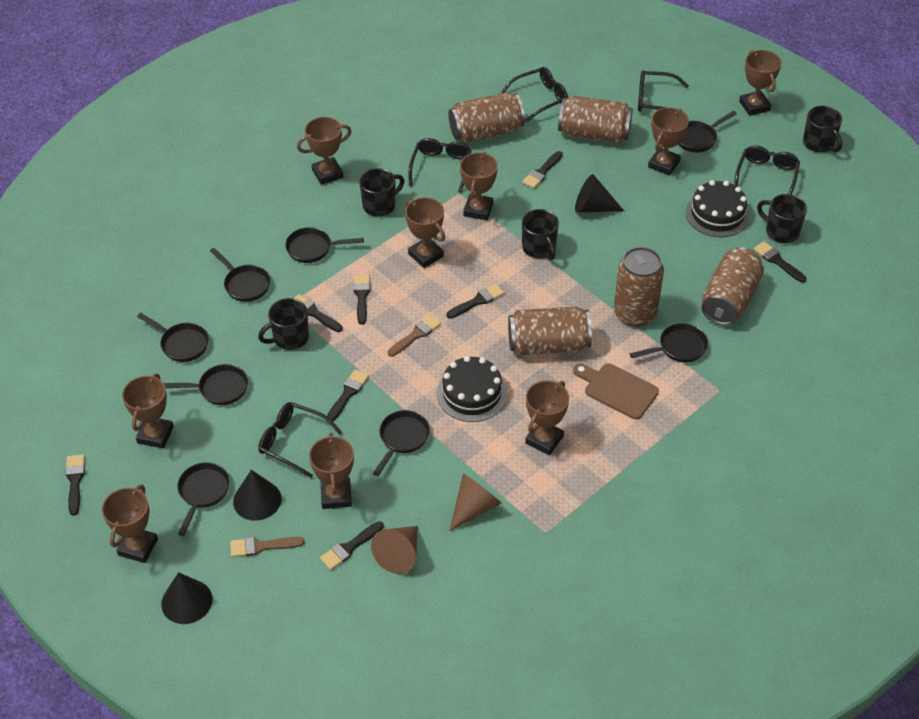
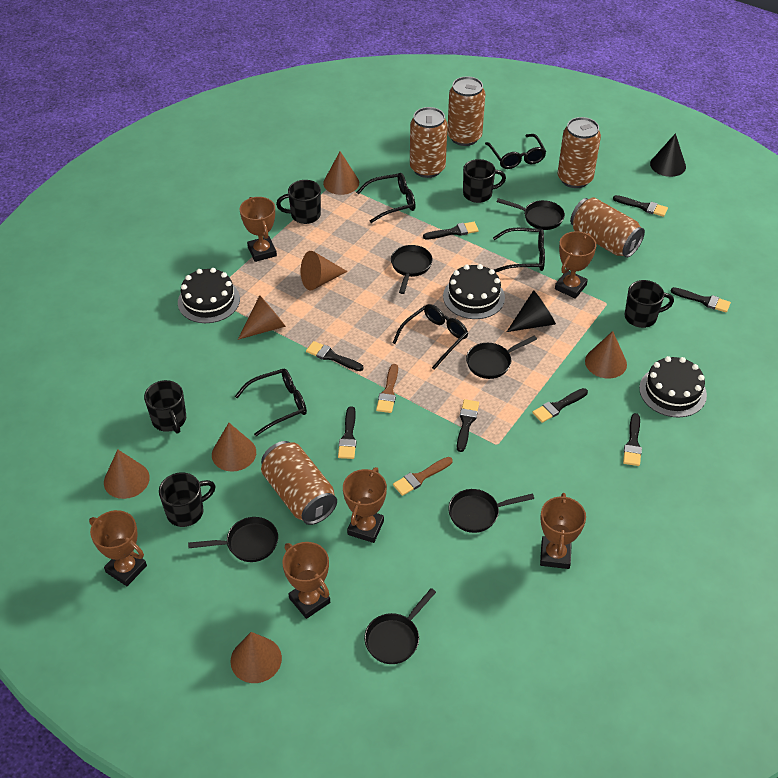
black cake: [437,356,507,422] [686,180,750,237] = 2 -> [178,268,240,323] [443,264,505,319] [639,356,707,418] = 3
black cone: [161,572,212,624] [233,470,282,521] [575,174,624,212] = 3 -> [507,290,556,332] [650,133,686,177] = 2
black pan: [137,313,209,362] [164,364,248,405] [177,462,230,536] [210,248,270,302] [285,227,364,263] [373,410,430,476] [630,323,708,363] [678,111,737,152] = 8 -> [188,517,278,562] [364,588,436,664] [391,245,433,294] [448,489,534,533] [466,335,537,379] [497,198,565,230] = 6
brown cone: [371,526,418,574] [449,473,501,531] = 2 -> [104,449,150,499] [212,423,256,472] [230,632,282,683] [238,295,286,340] [301,251,348,290] [323,151,359,195] [585,331,627,378] = 7
brown cutting board: [573,363,659,420] = 1 -> none = 0
brown trophy: [102,485,158,563] [122,374,174,449] [297,117,352,185] [309,433,354,509] [405,197,445,268] [460,152,498,220] [525,380,569,455] [648,108,689,176] [739,50,782,116] = 9 -> [89,510,147,586] [240,197,277,262] [282,542,330,619] [343,467,387,543] [540,493,586,569] [555,231,597,299] = 6

